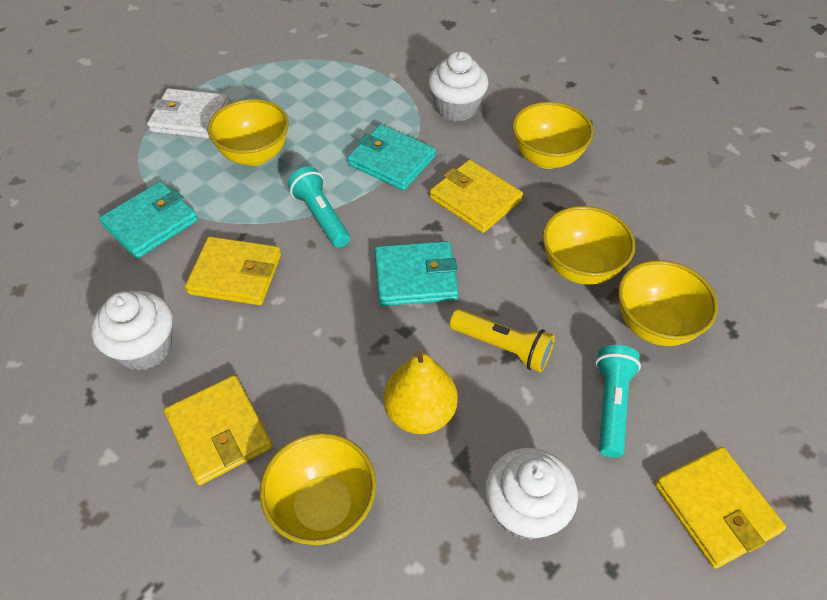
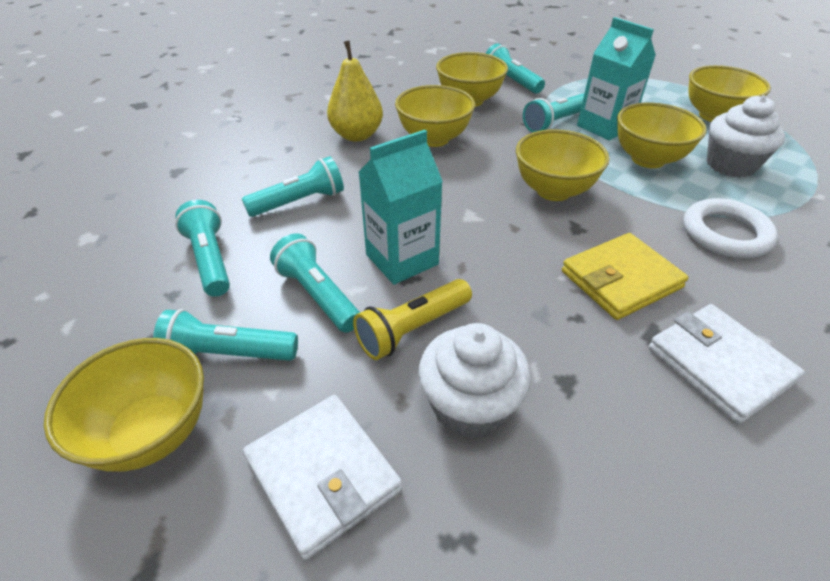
turquoise carton: none = 0 -> [358,130,443,285] [577,17,656,140] = 2
turquoise flashlight: [288,166,350,248] [595,345,641,458] = 2 -> [153,309,298,361] [175,200,230,297] [242,156,344,217] [270,233,360,333] [485,43,545,94] [523,93,584,132] = 6
turquoise wallet: [99,182,198,259] [347,124,436,190] [375,241,458,306] = 3 -> none = 0
white cupcake: [91,291,173,371] [428,51,489,121] [485,448,578,540] = 3 -> [418,323,531,438] [706,95,785,178] = 2
white ring: none = 0 -> [683,198,778,258] = 1
white wallet: [147,88,229,138] = 1 -> [243,395,402,560] [648,304,805,424] = 2
yellow bowl: [208,99,289,166] [260,433,376,545] [512,102,594,169] [543,206,635,285] [618,260,718,346] = 5 -> [44,338,204,471] [395,85,475,147] [436,52,508,107] [516,129,610,201] [617,103,707,168] [689,65,771,122] = 6
yellow wallet: [164,375,272,485] [185,237,281,305] [430,159,523,233] [655,447,786,569] = 4 -> [562,233,689,320] = 1

